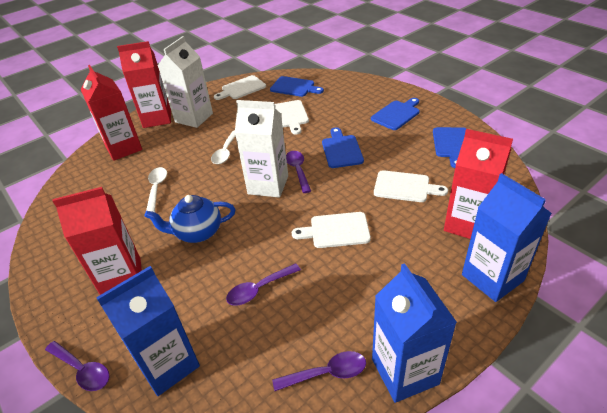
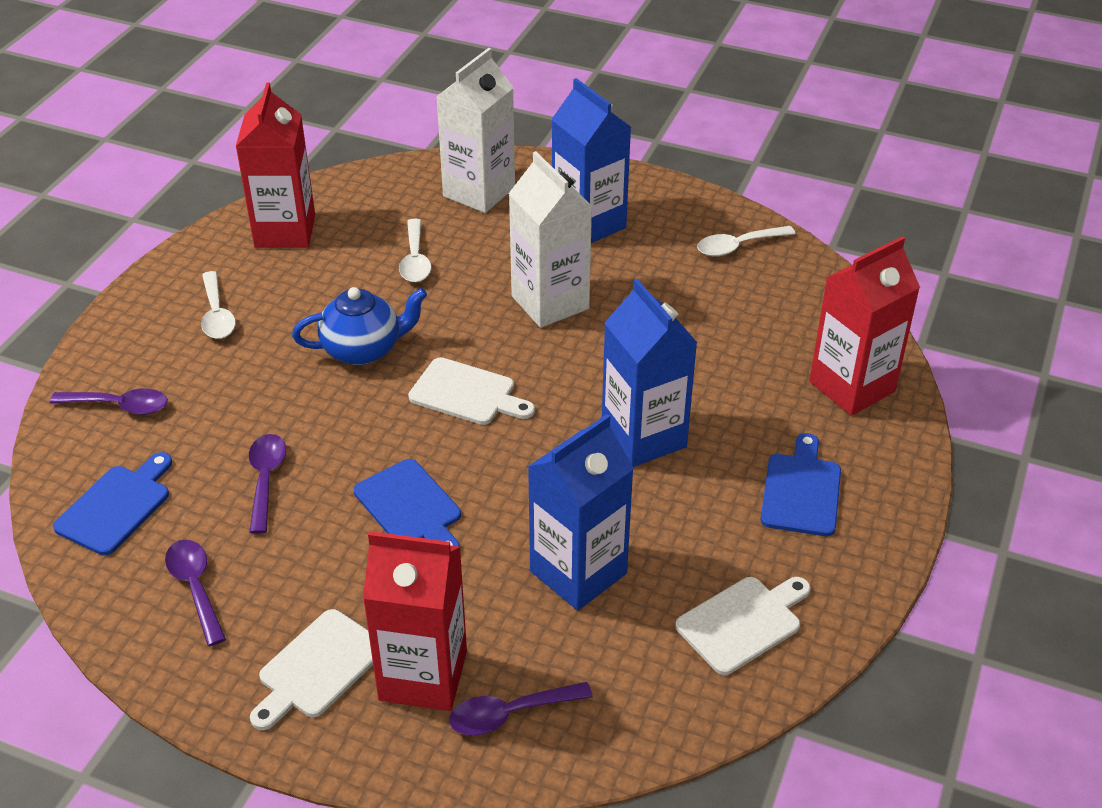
blue cutting board: [270,76,324,97] [322,127,364,168] [371,98,420,130] [433,127,467,168] = 4 -> [53,452,172,556] [354,459,461,547] [761,433,841,536] = 3
red carton: [53,187,142,295] [80,65,142,161] [117,41,171,128] [444,129,513,239] = 4 -> [236,83,315,248] [363,531,467,711] [809,236,920,416] = 3
white cutting board: [214,75,266,100] [274,100,309,135] [292,212,371,248] [374,170,448,202] = 4 -> [250,609,373,730] [408,357,535,425] [675,577,811,675] = 3
white spoon: [146,167,167,212] [211,130,236,164] = 2 -> [201,271,236,339] [399,219,432,282] [697,226,796,256] = 3

